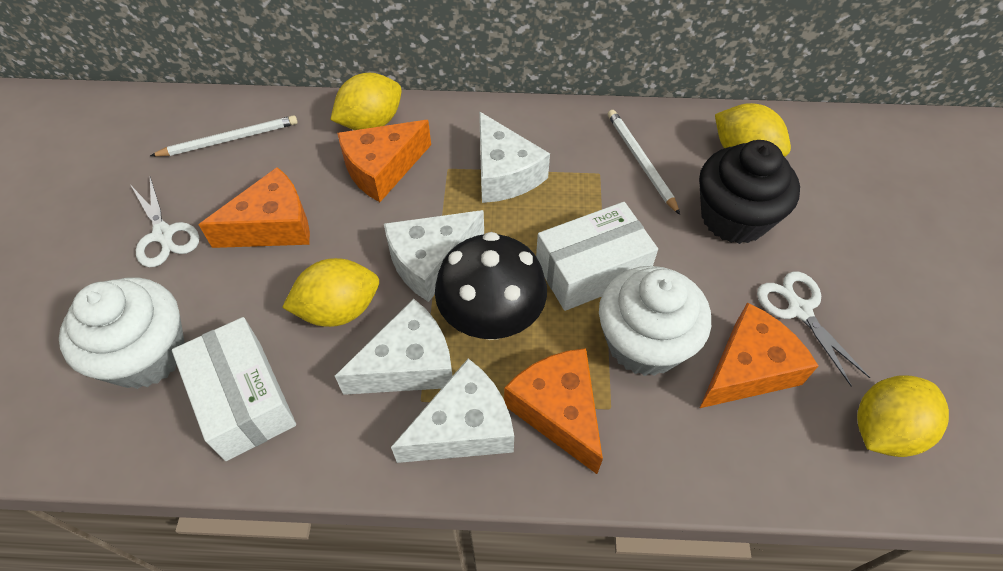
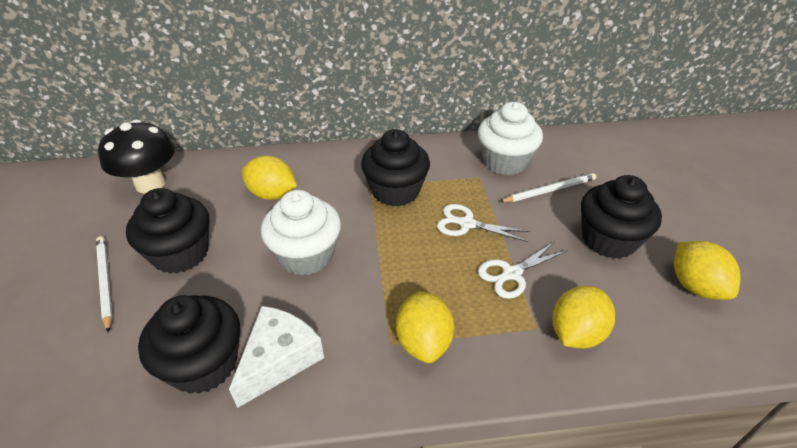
black cupcake: [699,140,800,244] = 1 -> [126,188,209,274] [138,295,240,394] [361,129,430,207] [581,175,662,259] = 4
orange cheese: [199,167,310,248] [337,120,431,202] [504,348,603,474] [700,302,818,408] = 4 -> none = 0
white box: [172,317,296,461] [536,202,658,311] = 2 -> none = 0
white cheese: [335,298,452,395] [384,210,484,302] [391,359,514,463] [479,111,550,203] = 4 -> [229,306,324,408] = 1

